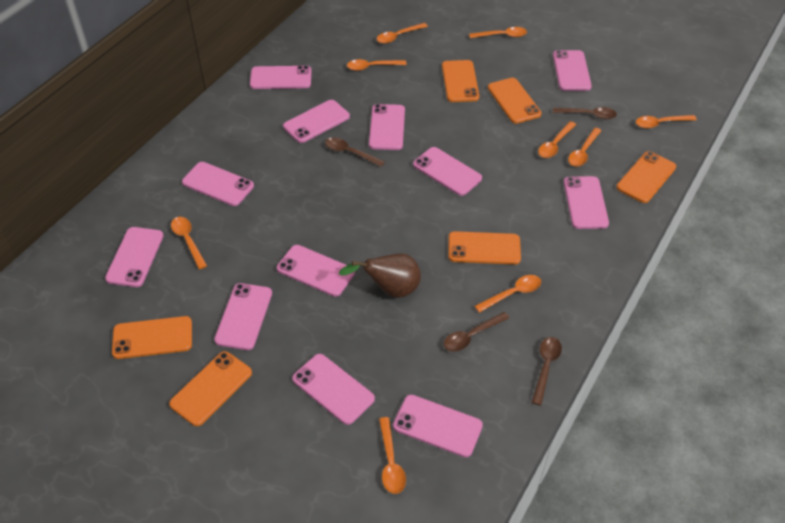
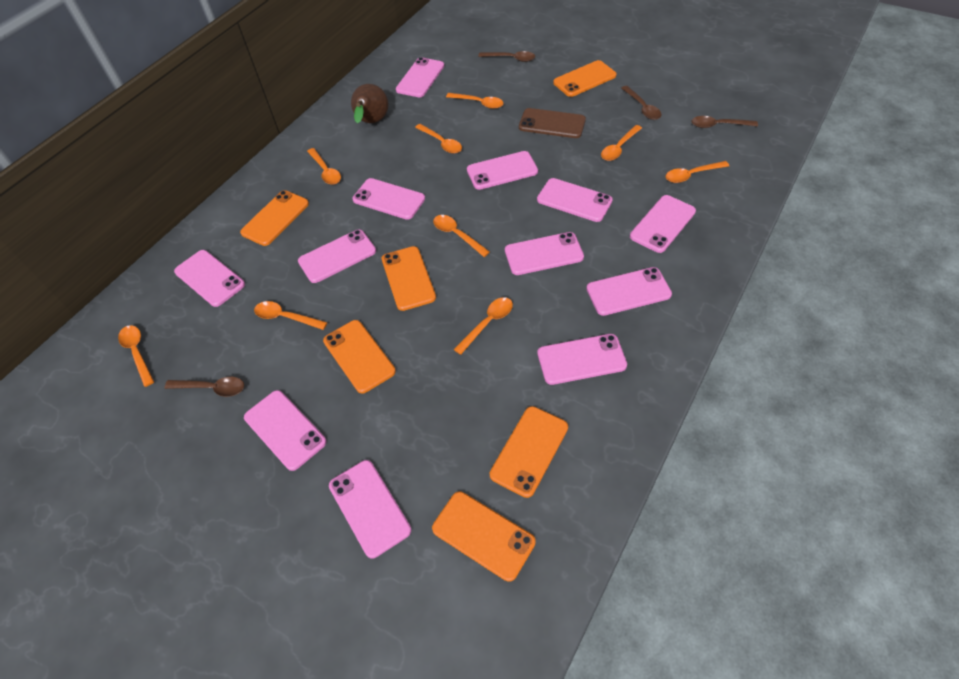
brown phone: none = 0 -> [519,108,586,138] = 1

